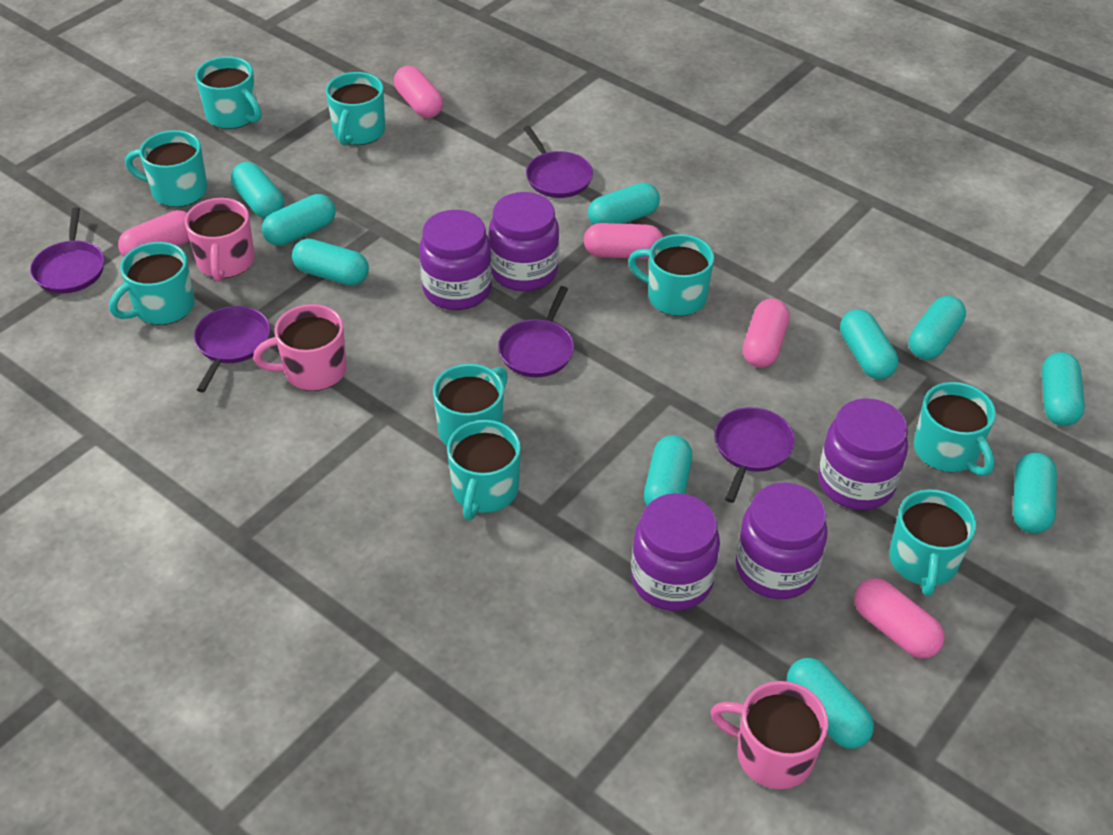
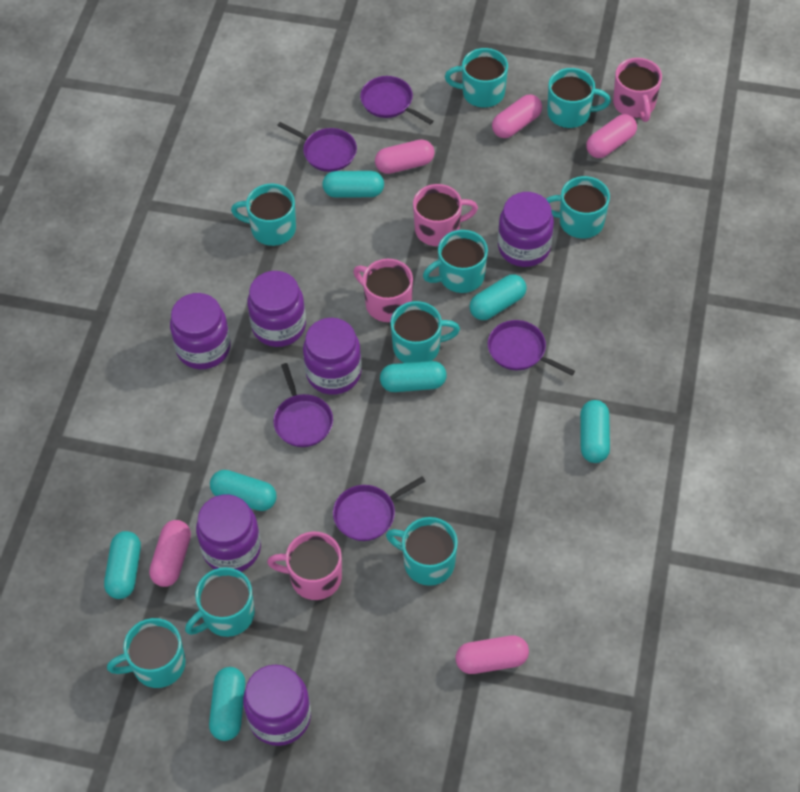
pink mug: [185,198,255,282] [253,304,347,391] [711,681,829,789] = 3 -> [267,532,342,600] [353,259,413,322] [413,184,478,246] [613,58,662,122] = 4
purple jar: [420,210,492,310] [489,192,559,291] [631,493,720,611] [736,483,828,599] [818,398,908,510] = 5 -> [170,293,231,369] [196,495,261,572] [243,665,311,746] [248,271,306,347] [303,318,361,395] [498,192,554,267] = 6
turquoise capsule: [231,162,284,219] [262,194,336,246] [292,239,369,286] [588,183,660,225] [644,435,692,506] [787,658,874,749] [840,309,898,379] [909,296,966,360] [1013,453,1057,534] [1042,352,1085,426] = 10 -> [104,531,141,599] [209,667,245,741] [210,470,277,511] [322,171,384,198] [380,361,447,392] [469,274,527,320] [580,400,610,463] = 7

